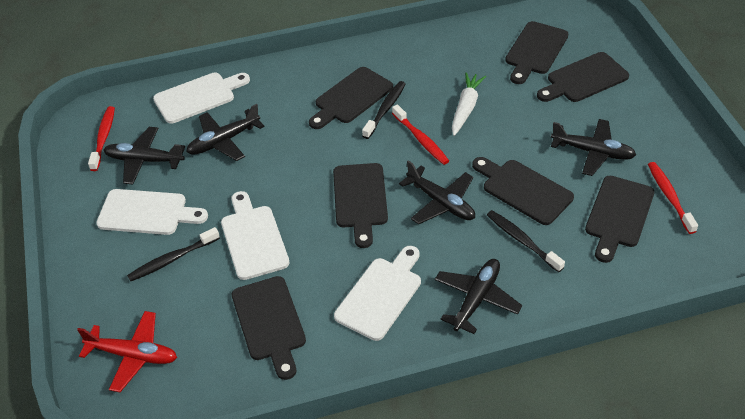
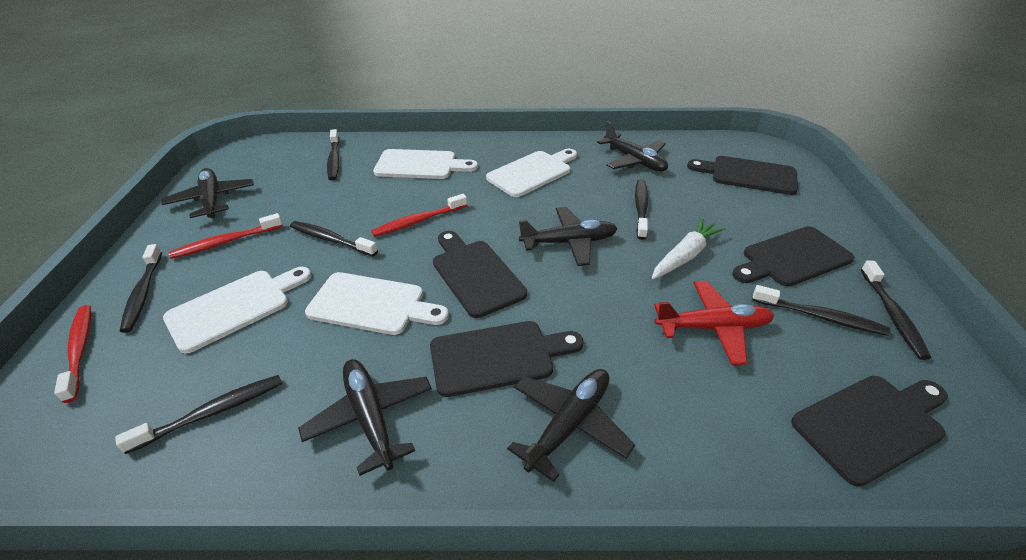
black cutting board: [232,276,306,380] [309,67,393,129] [333,163,388,248] [472,157,574,225] [505,21,568,84] [537,52,629,102] [585,176,655,263] = 7 -> [430,321,584,397] [433,231,527,318] [687,156,798,195] [732,226,854,287] [791,376,948,487] = 5
black toothbrush: [127,227,220,281] [362,81,406,139] [487,210,565,272] = 3 -> [115,375,282,454] [120,244,162,333] [290,221,378,257] [327,129,340,181] [635,179,648,240] [752,285,890,336] [861,261,931,360] = 7

